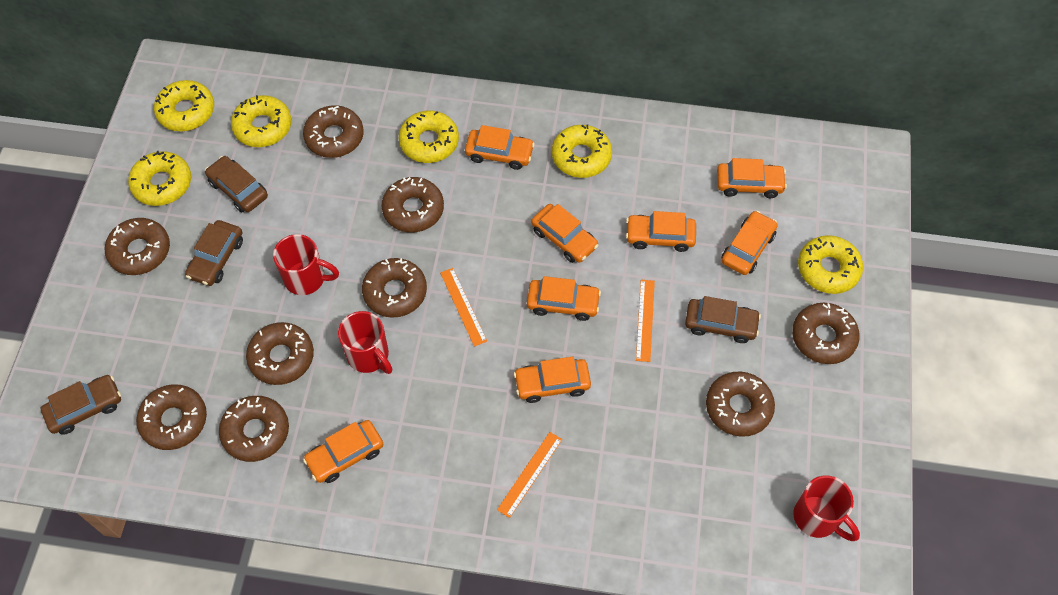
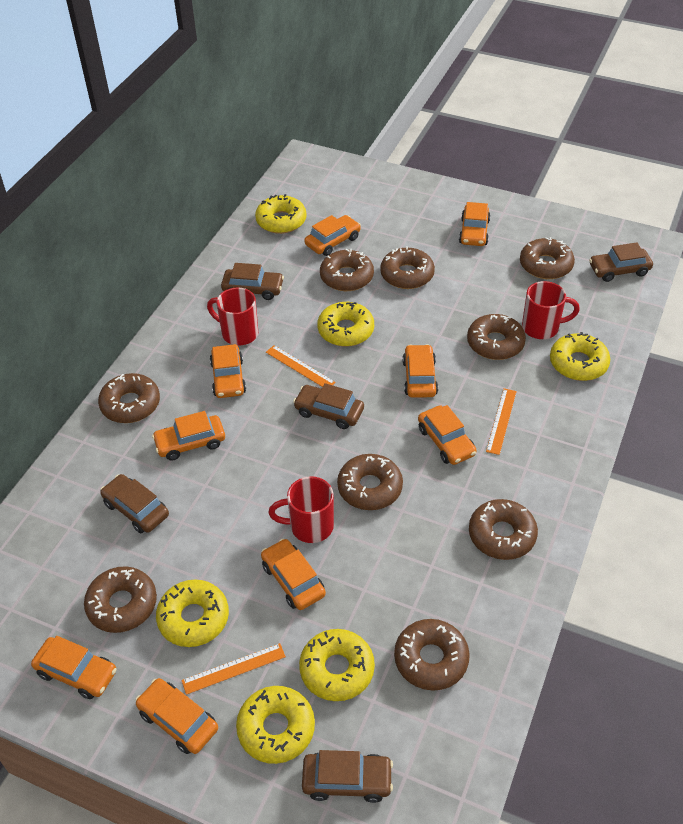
brown car: [41,375,121,435] [185,220,243,286] [205,156,268,212] [685,296,761,343] = 4 -> [100,474,169,533] [221,263,284,300] [293,383,364,429] [302,750,393,803] [589,242,653,282] = 5
orange car: [303,420,383,483] [465,125,535,170] [514,357,591,403] [527,276,601,321] [531,204,599,263] [626,211,696,252] [717,158,787,198] [722,211,778,275] = 8 -> [31,636,117,699] [135,678,218,754] [152,411,225,461] [210,344,246,398] [261,539,326,610] [304,215,361,256] [403,344,438,398] [418,405,477,465] [459,202,491,246] = 9

